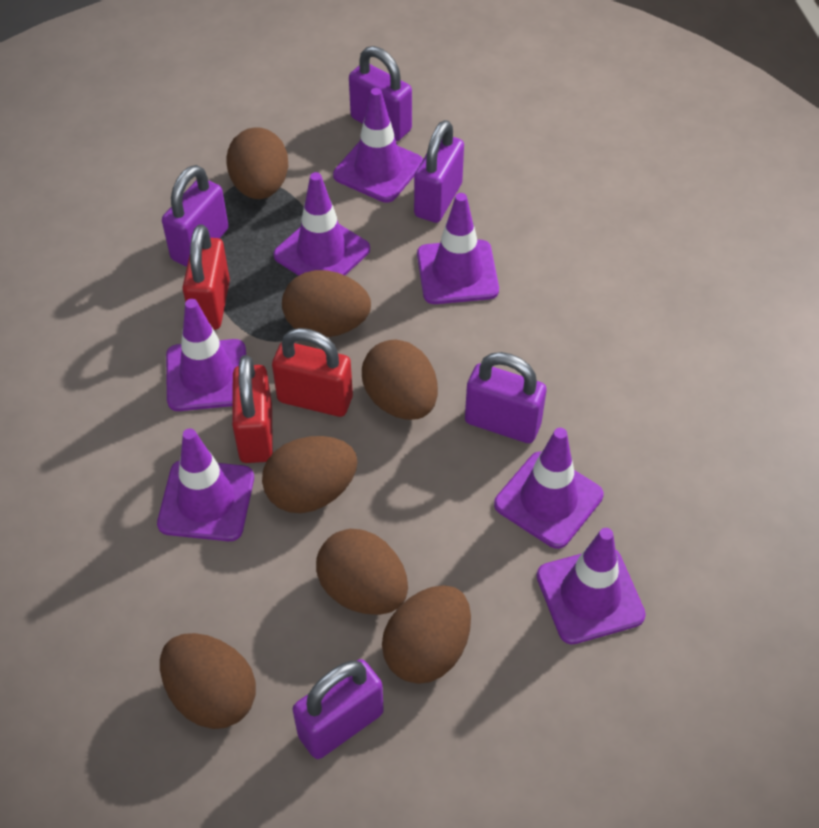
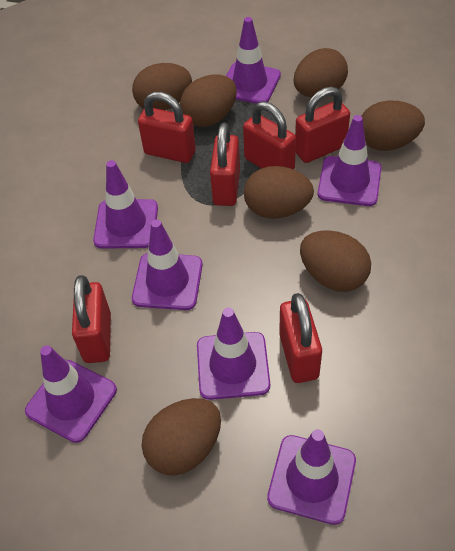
purple padlock: [162,165,228,267] [293,659,384,759] [349,46,412,141] [414,120,464,223] [465,352,546,443] = 5 -> none = 0
red padlock: [182,224,230,330] [232,355,273,463] [272,328,353,417] = 3 -> [72,275,111,363] [138,92,196,163] [210,123,240,206] [243,101,296,169] [279,293,322,383] [295,87,350,163] = 6

